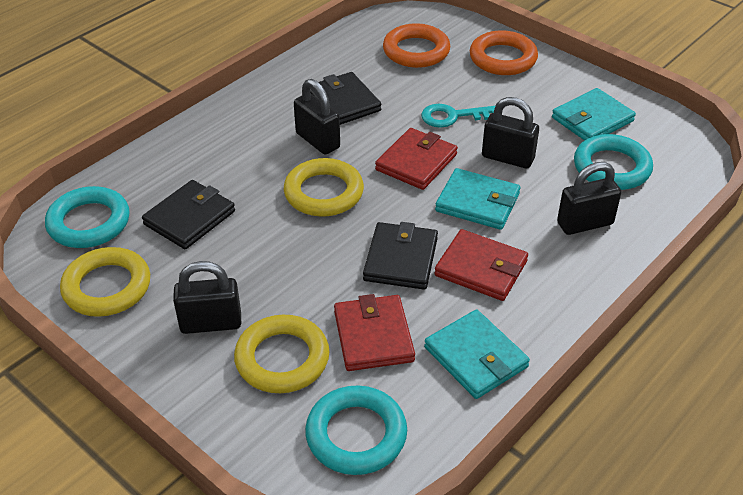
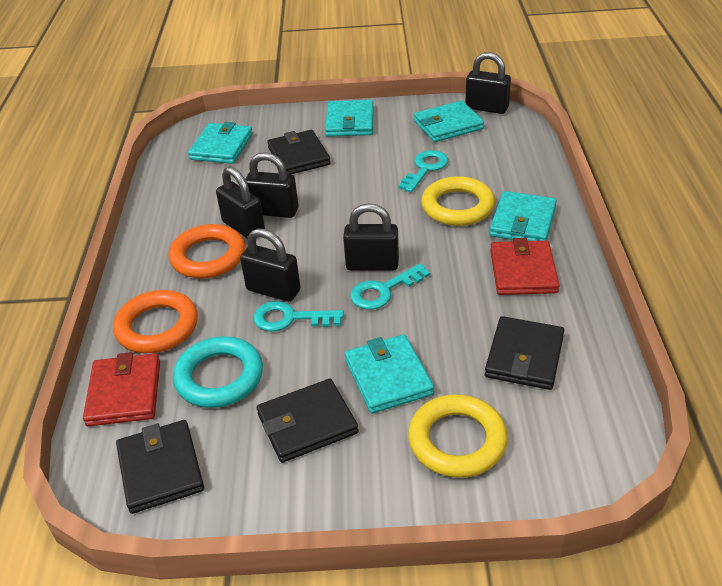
black padlock: [173,261,241,334] [294,79,340,155] [482,97,539,168] [557,162,621,235] = 4 -> [216,166,265,239] [240,228,301,302] [245,152,298,218] [343,203,399,271] [465,52,511,114] = 5
black wallet: [142,180,235,249] [310,72,381,125] [363,222,438,290] = 3 -> [116,420,204,514] [257,379,359,463] [267,130,331,174] [485,316,564,390] = 4
red wallet: [334,294,415,371] [375,128,458,190] [434,229,528,301] = 3 -> [83,352,160,427] [490,238,560,295] = 2
turquoise key: [421,104,495,128] = 1 -> [253,301,344,331] [350,263,430,310] [398,150,448,192] = 3
turquoise ring: [45,186,130,248] [305,386,407,475] [574,134,653,190] = 3 -> [173,336,263,408] = 1
turquoise wallet: [424,309,530,399] [435,168,520,230] [552,88,636,141] = 3 -> [188,122,253,164] [325,100,374,137] [345,334,434,414] [414,101,484,142] [489,191,557,241] = 5
yellow ring: [60,247,150,317] [234,315,330,393] [284,158,364,217] = 3 -> [408,395,508,478] [421,176,495,226] = 2

